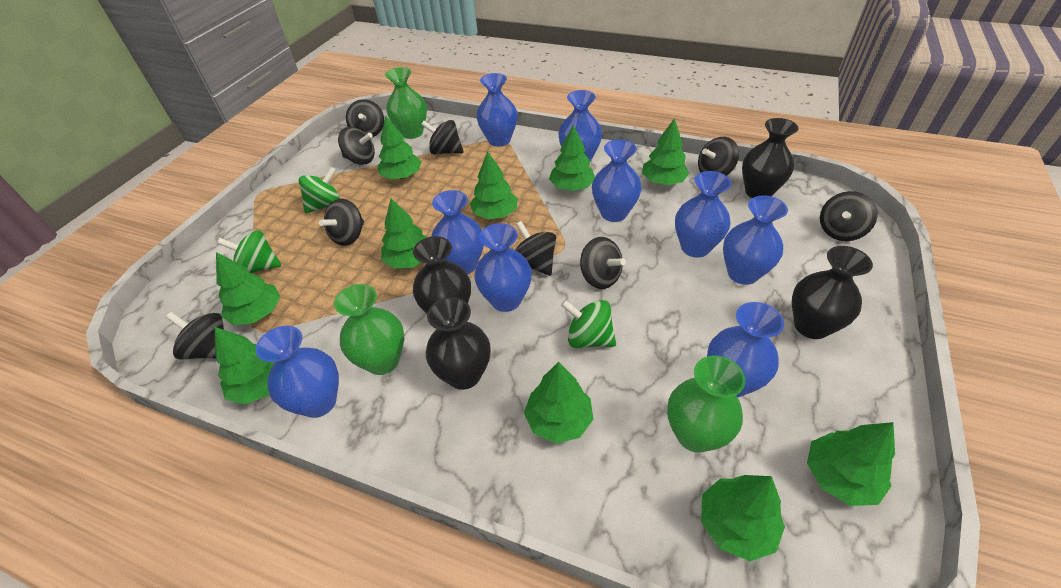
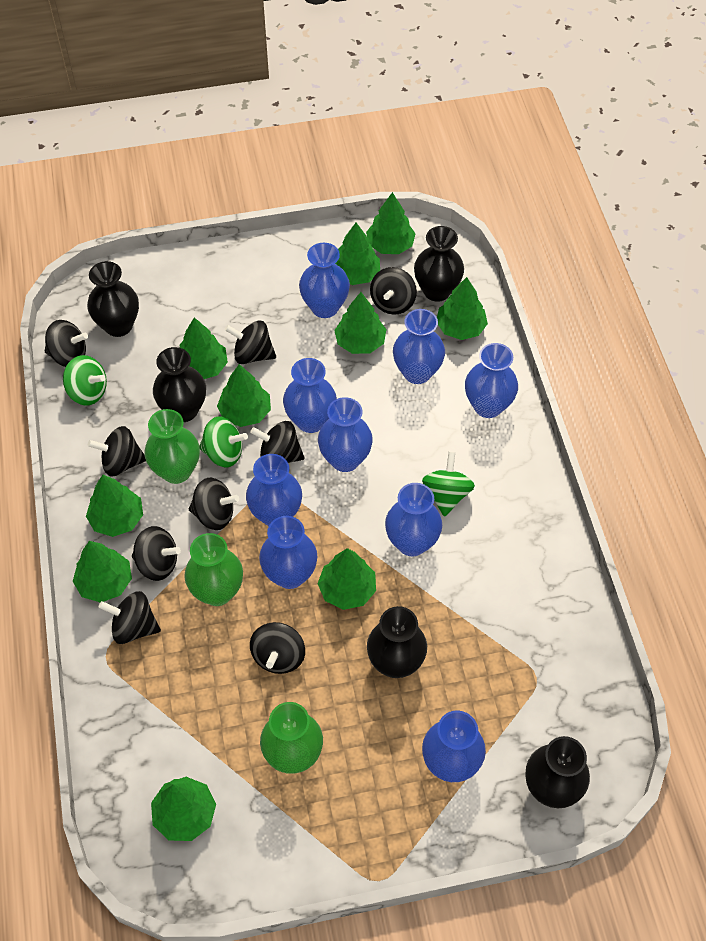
black vase: [413,236,471,314] [426,297,491,390] [742,118,799,198] [792,246,873,339] = 4 -> [87,261,139,337] [153,347,206,422] [367,606,427,678] [414,226,464,302] [526,736,590,808] = 5

